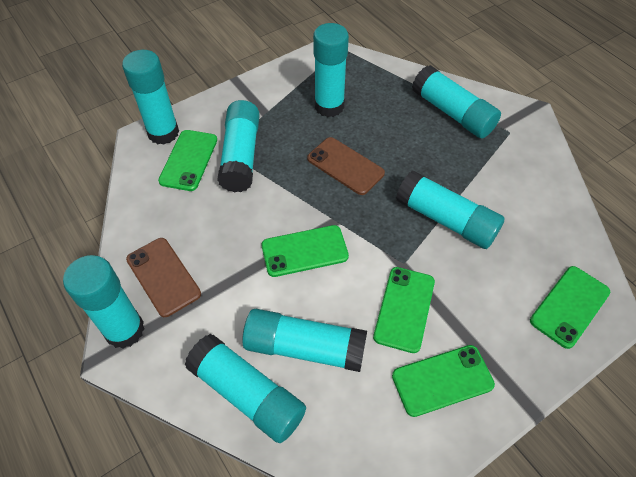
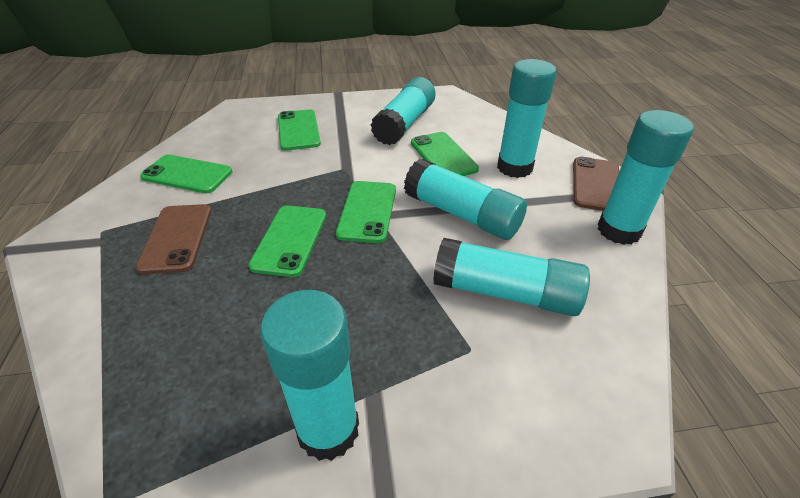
turquoise glue stick: [63,255,145,349] [122,50,179,145] [184,334,306,443] [217,100,260,192] [242,309,367,372] [313,23,349,117] [396,170,505,249] [412,65,501,138] = 8 -> [260,290,359,461] [371,77,436,145] [404,159,527,240] [433,238,590,316] [497,59,557,178] [598,110,694,245] = 6

